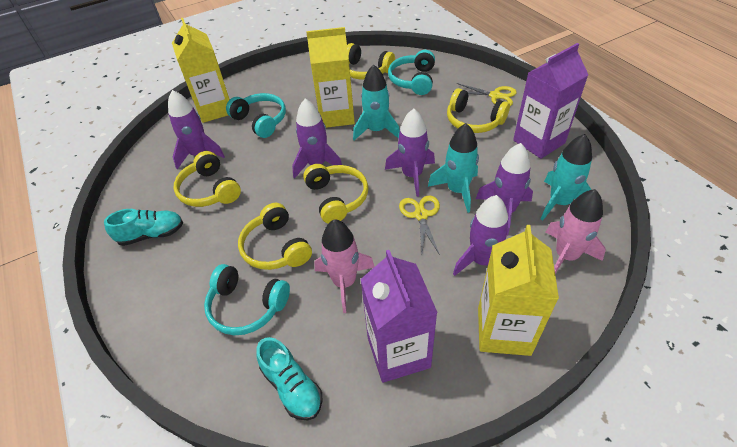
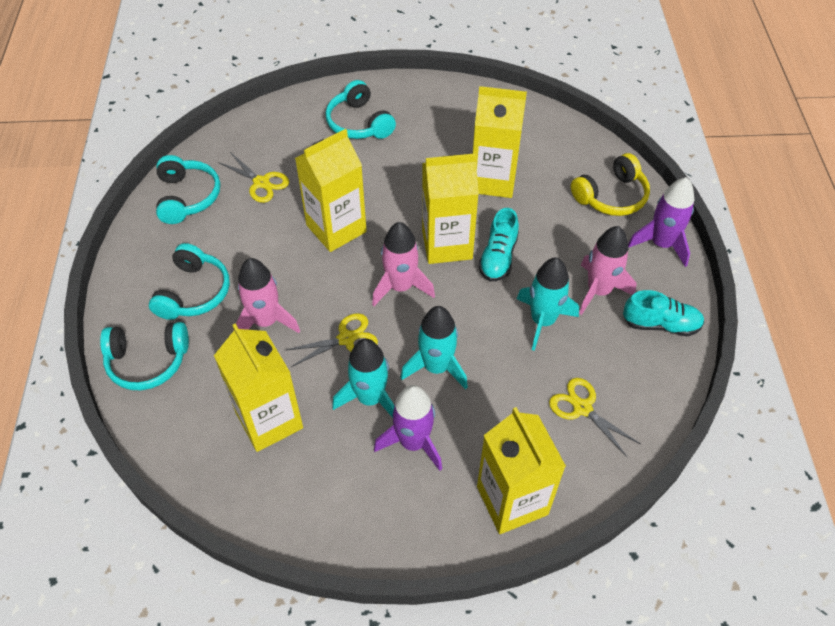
pink rocket: [314,219,375,313] [546,189,606,274] = 2 -> [233,258,300,333] [372,222,435,306] [579,226,636,315] = 3
purple carton: [360,250,438,383] [513,43,588,159] = 2 -> none = 0
purple rocket: [168,90,225,169] [292,99,342,178] [385,109,435,197] [453,195,508,276] [476,143,533,236] = 5 -> [374,385,442,471] [628,177,695,267] = 2
turquoise headphones: [204,264,290,335] [226,93,286,138] [388,50,435,95] = 3 -> [100,322,189,390] [149,243,230,320] [156,155,220,224] [326,80,396,139] = 4
yellow carton: [172,18,230,123] [306,27,355,128] [478,225,559,356] = 3 -> [214,323,303,452] [295,129,367,252] [422,153,479,264] [473,86,527,198] [477,407,566,534] = 5
yellow headphones: [174,151,241,207] [238,203,312,270] [303,164,368,224] [347,43,395,80] [447,88,510,133] = 5 -> [571,153,650,216] = 1
yellow scissors: [399,195,440,255] [453,83,517,106] = 2 -> [218,152,289,203] [286,313,378,367] [549,378,640,457] = 3

